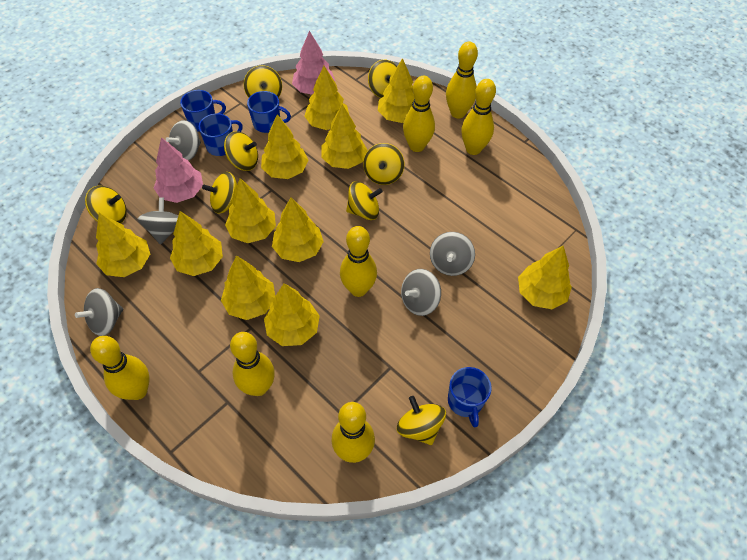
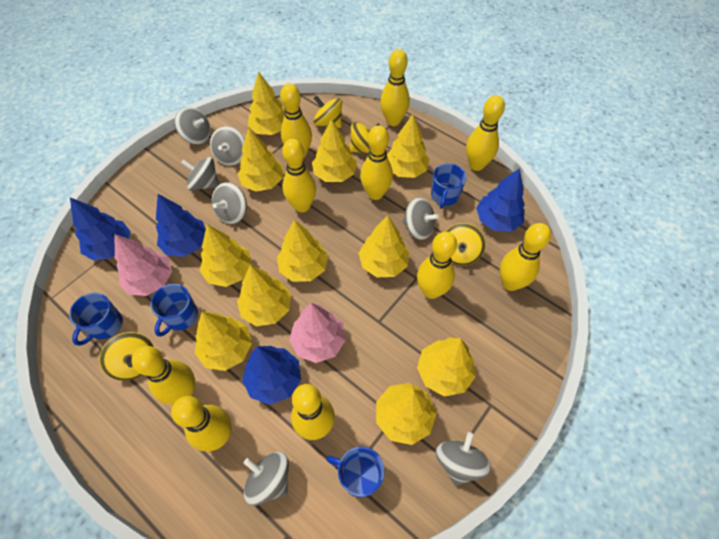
blue tree: none = 0 -> [70,197,131,261] [156,194,206,257] [242,346,301,405] [476,168,525,232] = 4
grey spinning top: [75,288,123,336] [138,197,178,245] [166,120,201,161] [401,269,441,316] [430,232,475,276] = 5 -> [175,107,211,145] [181,157,219,191] [210,126,245,166] [212,182,247,224] [244,452,289,506] [403,197,439,240] [436,432,491,486] = 7
yellow bowling pin: [90,336,150,400] [230,332,275,396] [332,402,375,463] [340,226,377,297] [403,76,435,152] [446,41,478,119] [461,79,496,155] = 7 -> [131,346,195,404] [171,396,232,451] [280,83,312,158] [282,139,316,212] [291,384,335,440] [360,125,393,200] [380,49,410,126] [417,232,457,299] [466,95,505,171] [500,223,551,291] = 10
yellow spinning top: [85,186,127,224] [202,172,237,214] [224,131,258,171] [244,65,282,98] [346,181,383,220] [363,143,404,185] [368,60,397,98] [397,396,446,445] = 8 -> [99,332,154,381] [314,95,342,128] [350,122,380,153] [445,223,486,266] = 4

